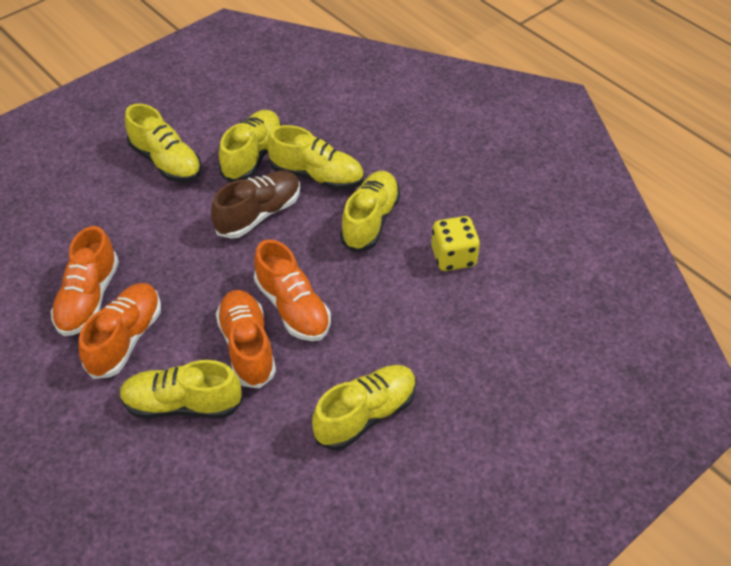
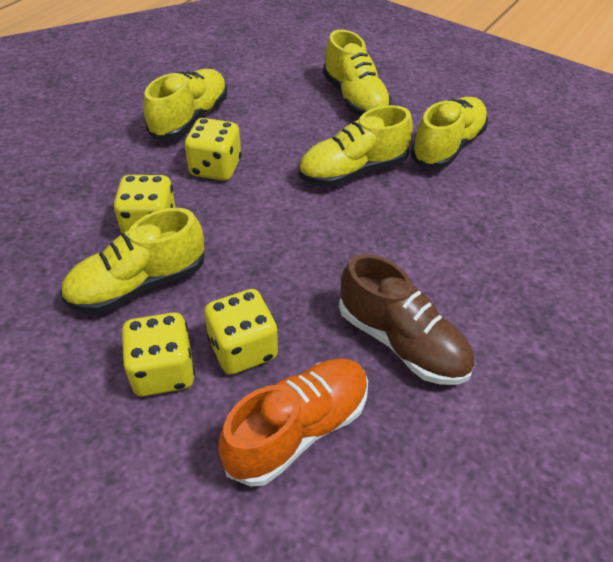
orange shoe: [51,226,119,336] [79,283,161,379] [216,290,276,389] [254,240,331,341] = 4 -> [219,358,368,487] = 1
yellow dice: [431,216,480,271] = 1 -> [113,175,176,234] [122,312,195,396] [184,118,242,181] [204,289,278,375] = 4
yellow shoe: [119,360,243,418] [125,104,202,182] [219,110,282,182] [267,125,364,190] [312,365,416,450] [340,171,400,252] = 6 -> [61,208,204,313] [144,69,227,139] [299,105,413,186] [323,30,392,116] [410,97,488,169] = 5

